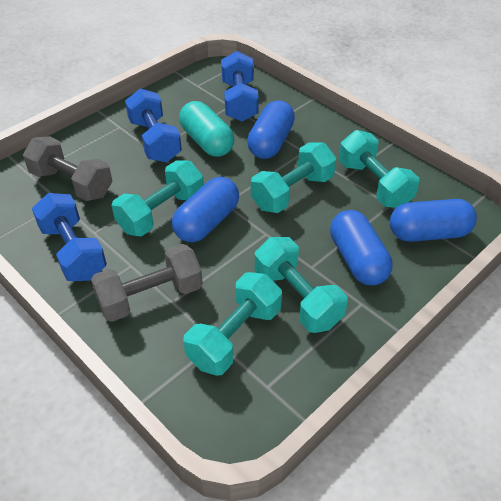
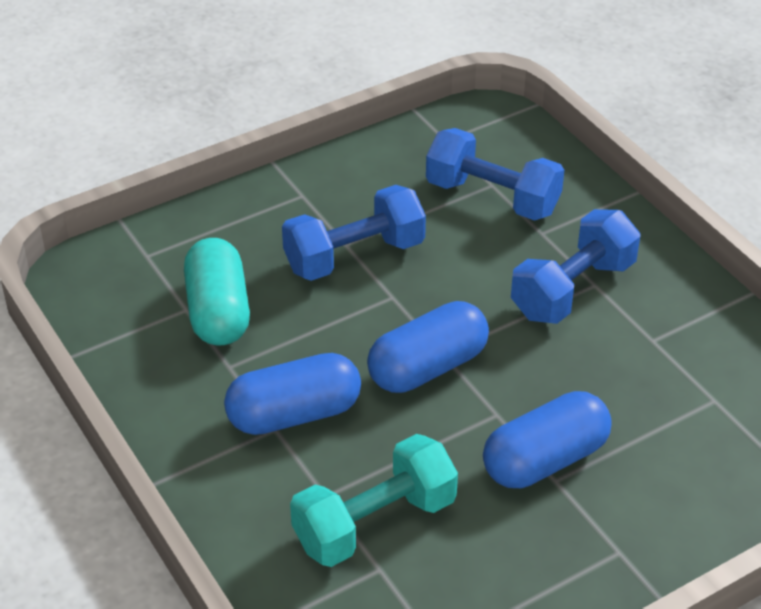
blue capsule: [172,177,239,242] [247,100,295,159] [330,210,392,285] [390,199,477,242] = 4 -> [224,353,361,435] [367,301,489,393] [483,391,612,488] = 3
grey dumbbell: [23,136,113,201] [91,244,203,322] = 2 -> none = 0
turquoise dumbbell: [112,161,204,236] [183,272,282,376] [251,142,336,213] [255,237,348,333] [339,130,419,208] = 5 -> [290,434,458,567] = 1

